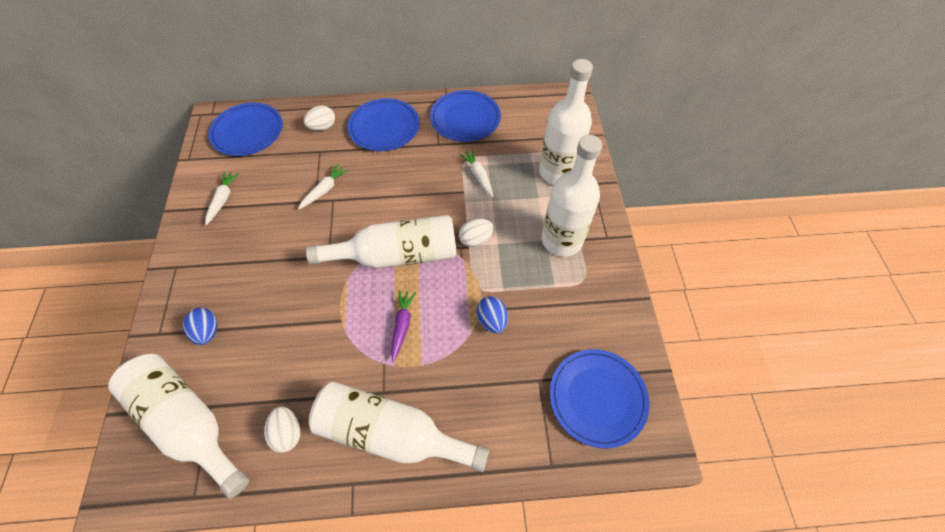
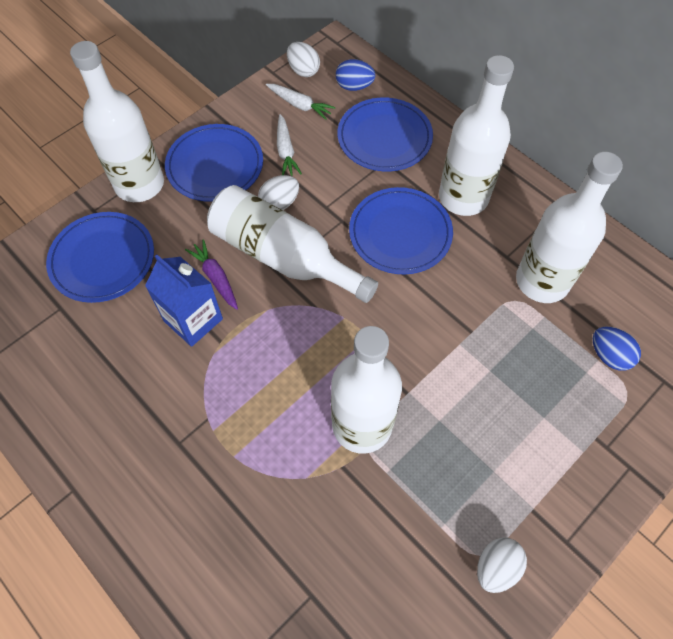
blue carton: none = 0 -> [145,255,223,347] = 1
white carrot: [205,171,239,225] [298,164,349,209] [459,149,494,197] = 3 -> [266,84,335,120] [277,114,302,176] = 2

